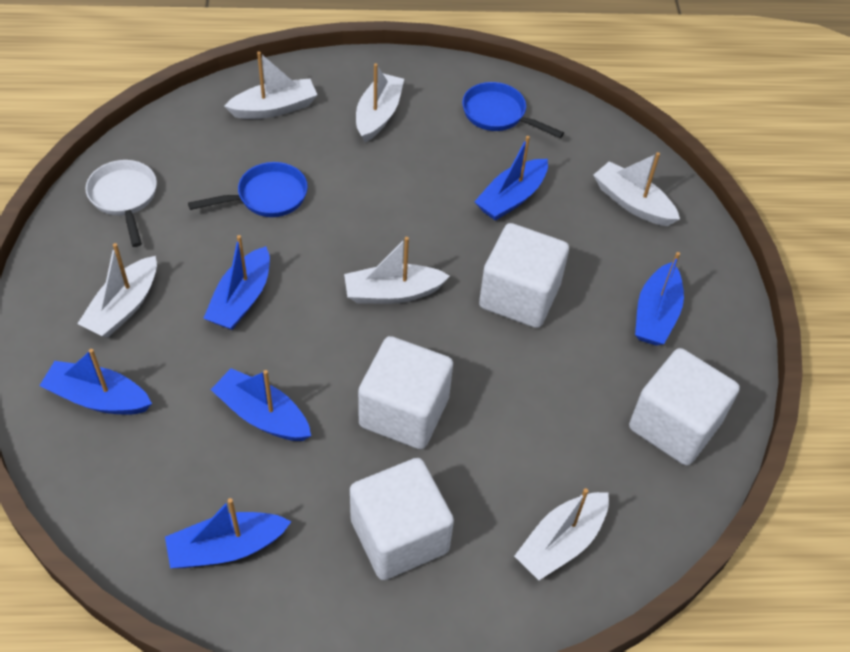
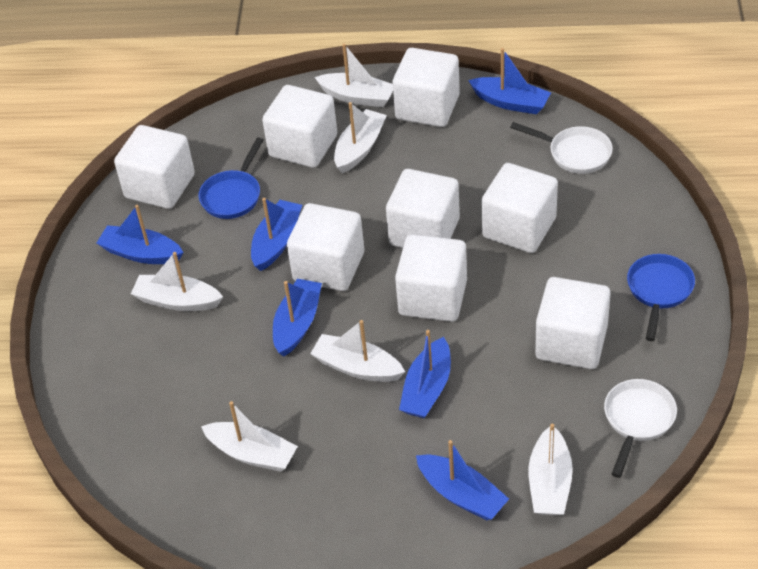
white cube: [350,458,454,580] [358,336,453,449] [479,223,569,328] [629,348,740,466] = 4 -> [114,125,195,209] [262,85,337,168] [287,203,364,291] [386,169,460,248] [393,48,460,127] [395,234,467,322] [482,163,558,253] [535,277,611,369] = 8
white pan: [85,160,157,247] = 1 -> [510,122,613,174] [604,379,677,478] = 2

